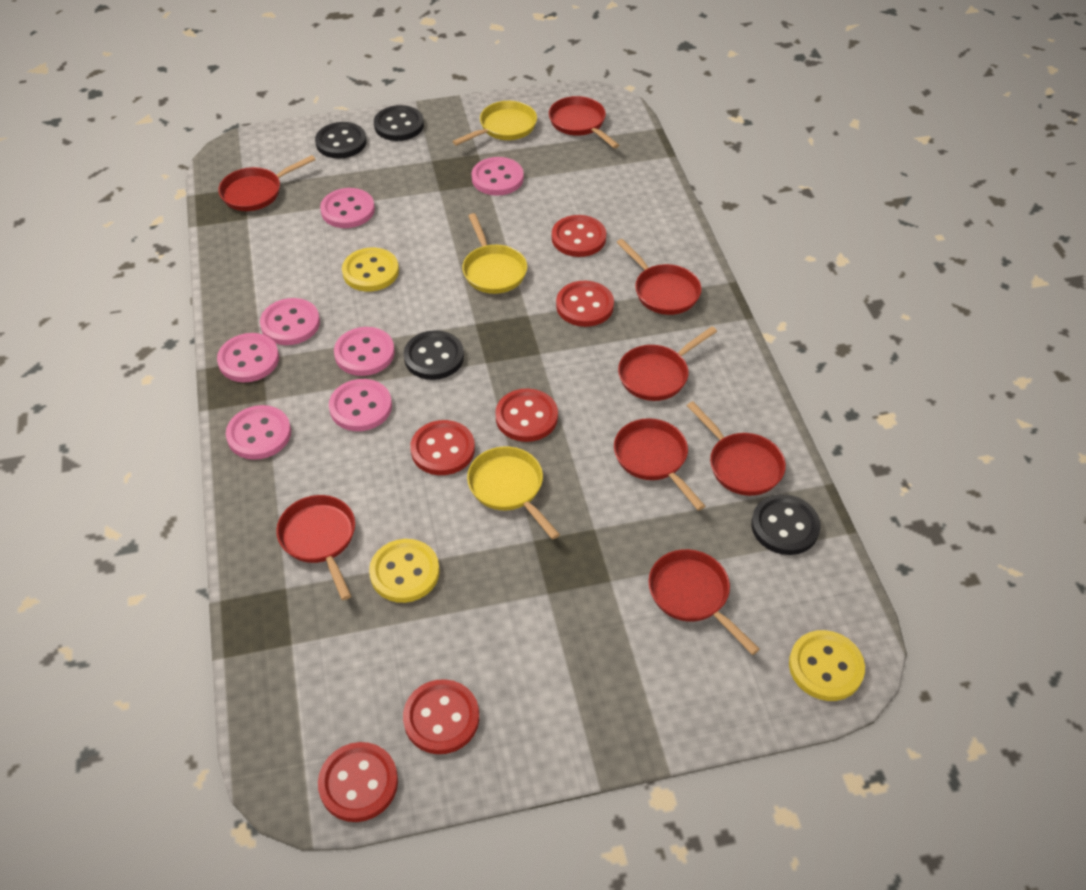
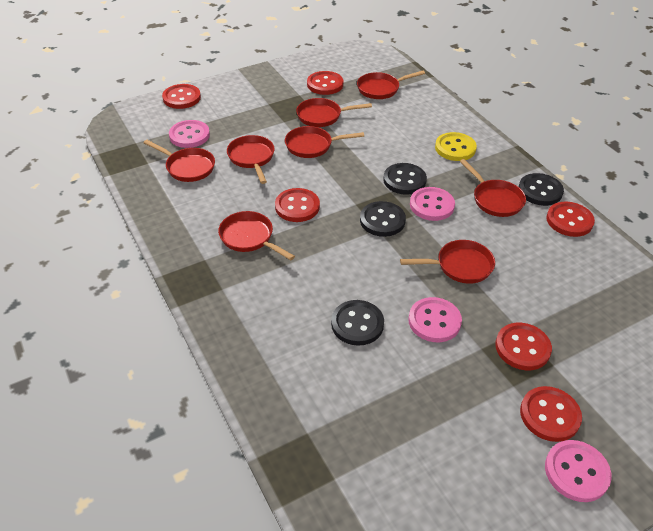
pink button: [217,333,279,382] [226,405,291,460] [260,298,320,345] [320,188,375,228] [329,379,392,431] [334,327,395,376] [471,157,524,196] = 7 -> [169,120,210,148] [408,297,462,342] [410,187,455,221] [545,440,612,502] = 4
yellow button: [342,248,399,292] [369,539,440,603] [789,630,865,701] = 3 -> [435,132,477,161] = 1
yellow pan: [452,101,537,146] [462,213,527,294] [467,447,560,540] = 3 -> none = 0

